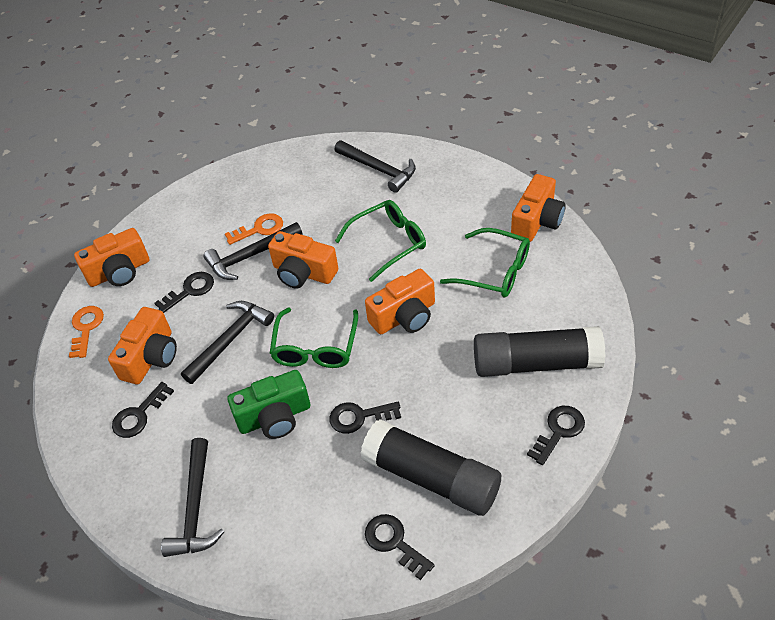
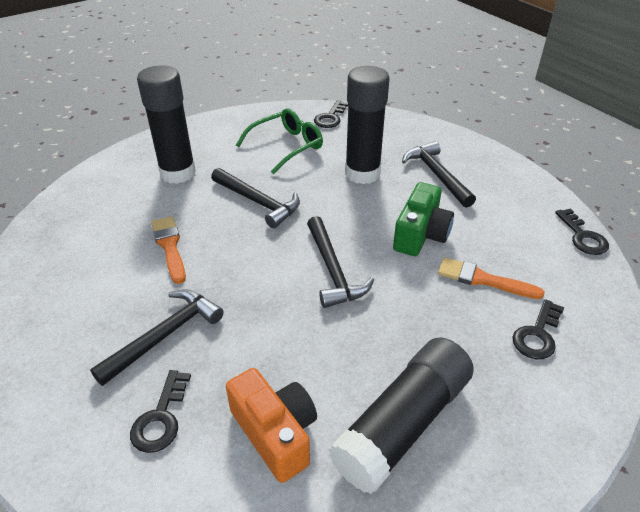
black glue stick: [360,419,501,516] [474,326,606,377] = 2 -> [137,65,196,184] [329,337,474,494] [345,66,389,184] = 3
black key: [112,382,174,438] [154,272,214,313] [329,402,401,434] [365,514,435,580] [527,406,585,465] = 5 -> [130,370,191,453] [314,100,348,128] [513,299,564,359] [555,208,609,255] = 4
green glasses: [270,308,358,368] [335,200,426,282] [440,228,530,298] = 3 -> [236,108,323,174] = 1
orange brush: none = 0 -> [151,216,186,284] [438,257,545,299] = 2
orange camera: [74,228,149,287] [108,307,177,384] [268,231,338,289] [365,269,435,334] [511,174,566,242] = 5 -> [226,368,317,483] = 1
orange key: [69,306,104,358] [225,213,283,245] = 2 -> none = 0

